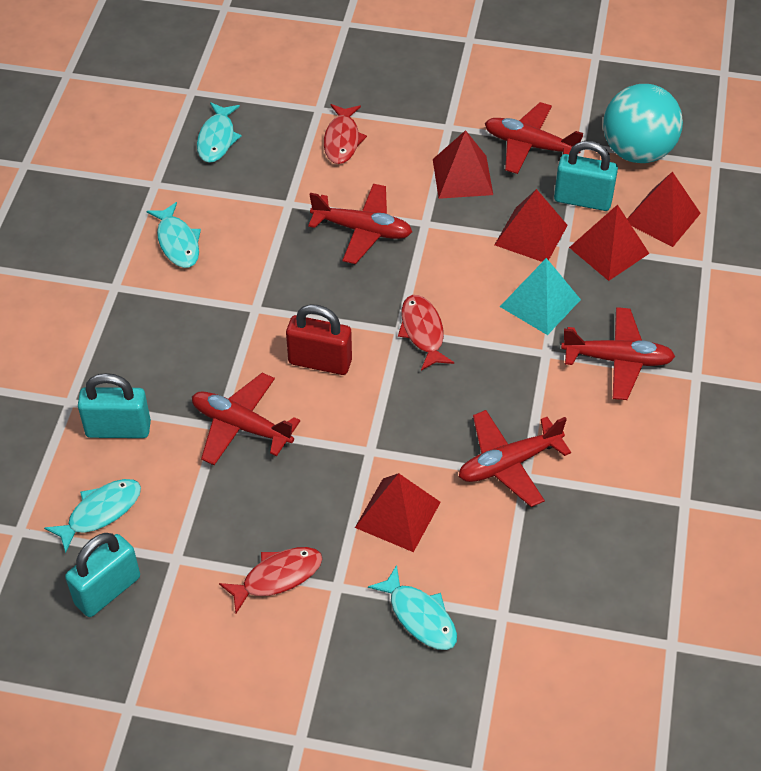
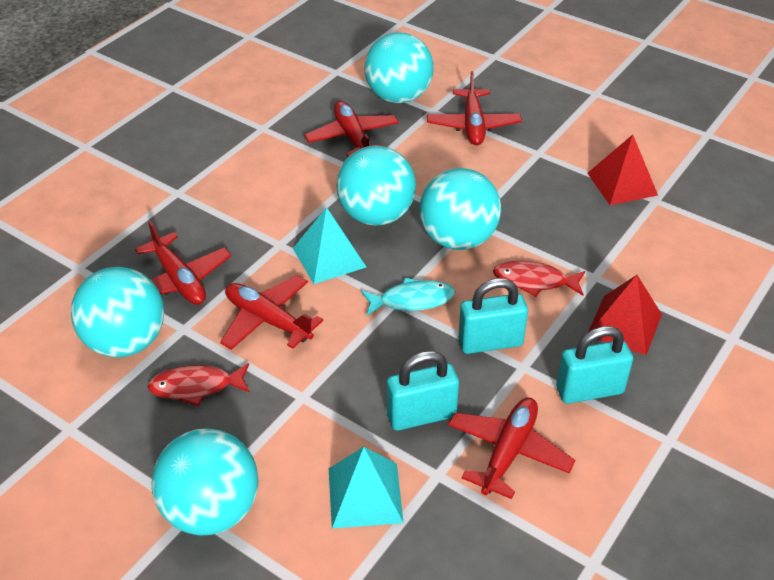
red fish: [219,547,322,613] [324,104,367,164] [398,295,454,371] = 3 -> [148,363,250,406] [493,261,585,297] = 2
red padlock: [286,304,352,375] = 1 -> none = 0
red pyramid: [355,473,441,552] [433,130,493,199] [494,189,568,262] [569,204,650,281] [627,171,701,247] = 5 -> [587,135,658,205] [588,275,662,355] = 2
turquoise ball: [603,84,683,163] = 1 -> [71,267,164,357] [151,429,259,536] [336,145,416,225] [364,32,434,103] [420,168,501,250] = 5
turquoise fish: [44,479,141,553] [147,202,201,268] [197,102,241,163] [368,565,457,650] = 4 -> [361,278,455,316] = 1
turquoise pyramid: [500,258,581,335] = 1 -> [293,207,366,284] [329,447,404,529] = 2

